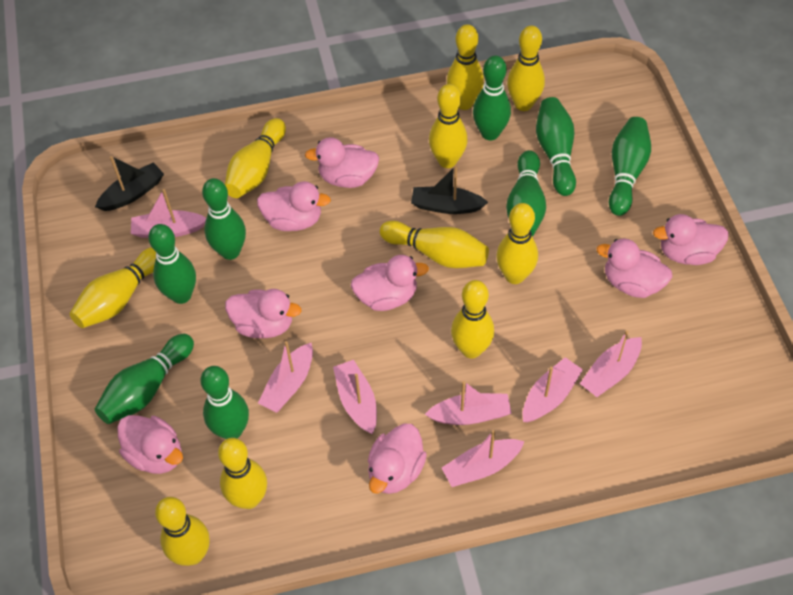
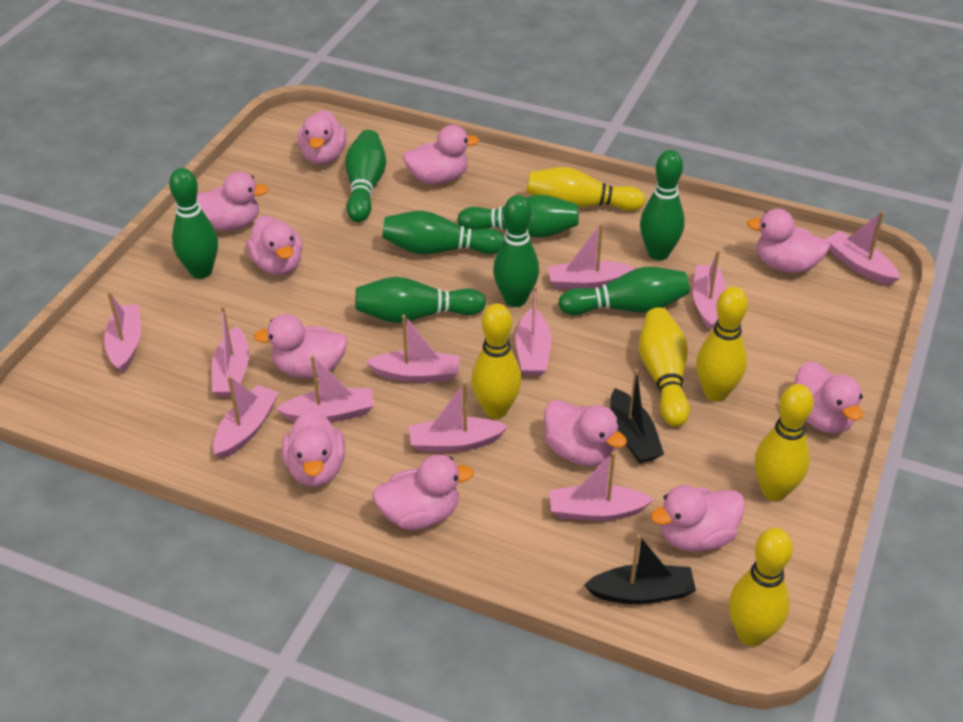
pink boat: [131,189,206,238] [258,341,313,413] [333,360,377,434] [425,381,512,425] [442,430,525,487] [523,357,583,422] [580,330,642,397] = 7 -> [104,291,141,373] [211,306,249,397] [213,376,279,459] [276,355,374,422] [365,315,460,383] [409,382,508,452] [515,286,552,376] [548,223,635,290] [549,452,654,521] [693,250,727,330] [826,211,900,286] = 11
pink duck: [117,415,183,474] [225,289,301,338] [257,181,331,231] [305,137,379,188] [351,255,429,311] [368,424,427,494] [597,238,672,298] [653,214,729,265] = 8 -> [197,171,269,231] [246,215,302,275] [254,314,348,378] [282,409,345,487] [298,110,346,165] [372,454,474,530] [403,125,479,184] [544,400,627,466] [651,485,745,551] [747,209,830,273] [794,361,863,433] = 11
yellow bowling pin: [69,247,156,328] [155,497,210,566] [218,438,267,509] [225,118,286,198] [380,221,489,268] [429,84,468,168] [447,24,484,110] [451,280,494,358] [496,203,538,284] [507,26,545,111] = 10 -> [471,303,522,419] [527,167,645,211] [639,308,690,427] [696,287,748,402] [729,528,793,646] [755,384,814,501] = 6

